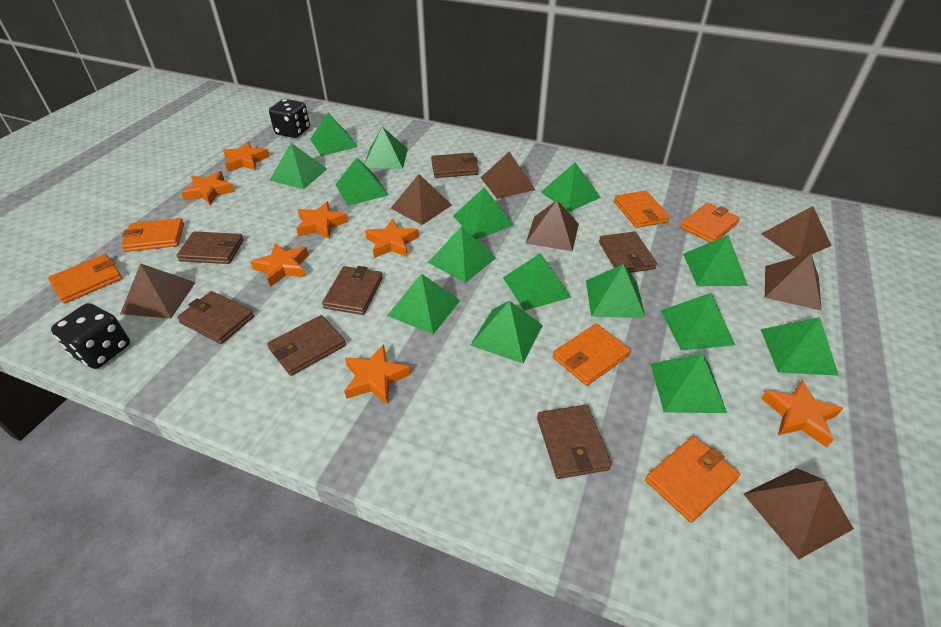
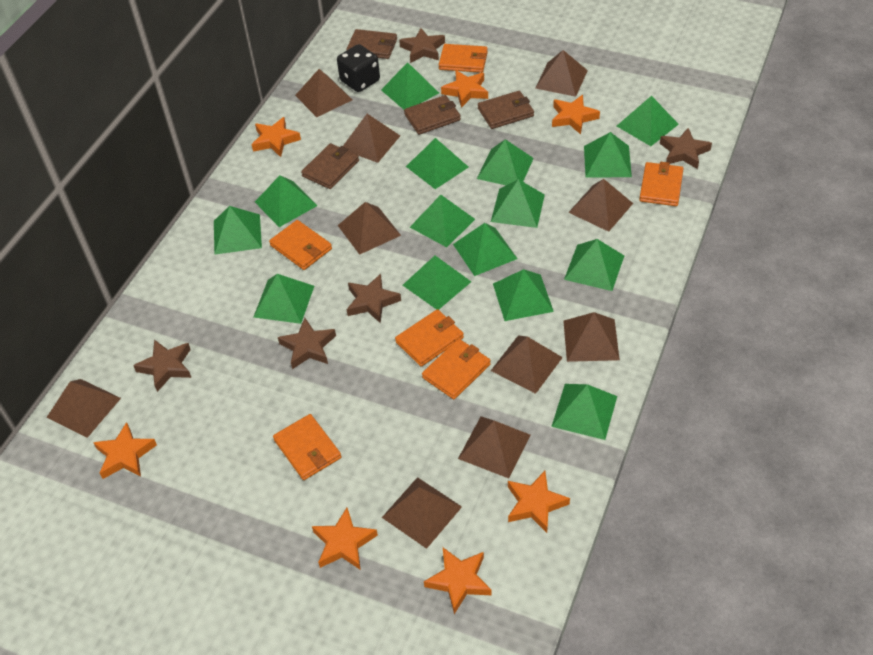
black dice: [51,303,130,369] [269,99,310,138] = 2 -> [337,44,380,92] = 1
brown pyramid: [120,263,196,318] [391,174,452,225] [481,152,535,199] [526,200,579,251] [744,468,854,560] [761,206,832,257] [765,253,822,311] = 7 -> [46,379,121,438] [295,69,352,117] [338,202,401,255] [343,114,400,163] [382,477,462,549] [458,416,531,478] [491,336,563,394] [535,50,588,97] [563,312,620,362] [568,179,633,232] = 10
brown star: none = 0 -> [133,340,191,392] [278,318,336,369] [347,274,401,323] [399,28,445,63] [660,128,712,169] = 5
brown wallet: [177,232,244,264] [177,291,254,344] [267,315,346,376] [322,266,383,315] [431,153,479,178] [537,405,612,479] [599,232,657,273] = 7 -> [301,143,359,189] [346,29,397,59] [404,95,461,135] [478,91,534,129] = 4

